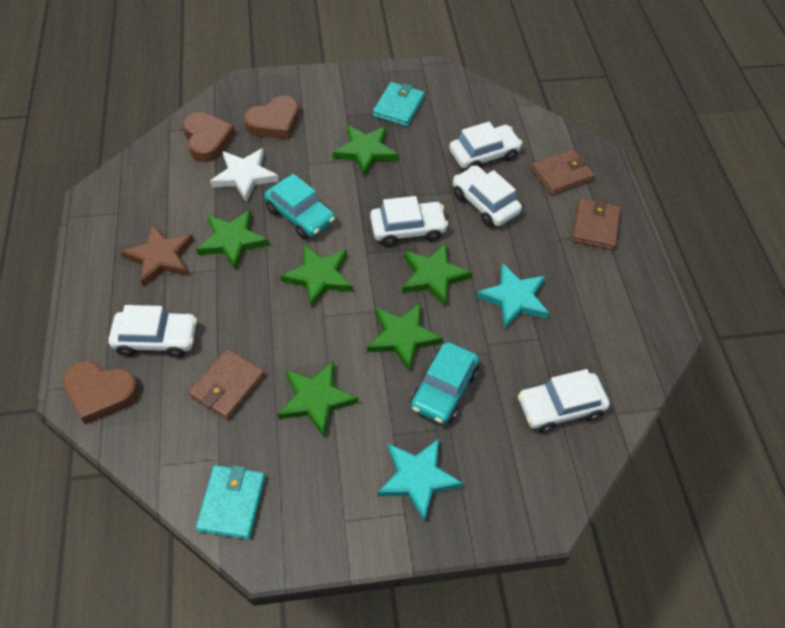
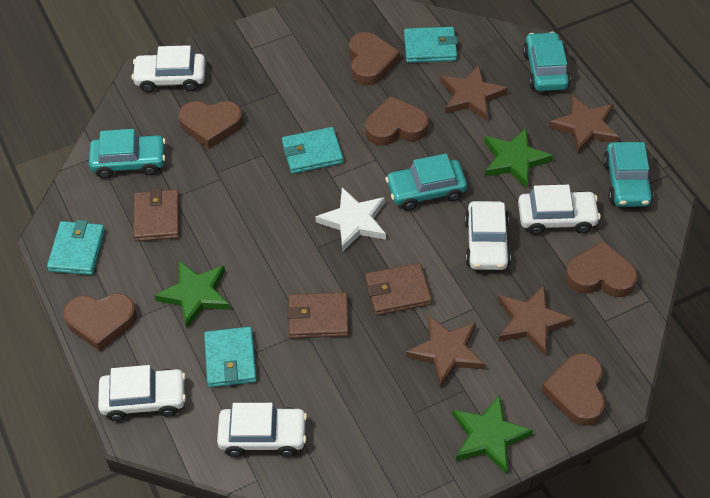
brown heart: [62,361,140,425] [183,112,235,162] [244,96,299,139] = 3 -> [63,293,137,351] [178,101,243,149] [349,32,400,85] [365,96,429,146] [541,353,605,426] [565,241,638,297] = 6
brown star: [120,224,194,287] = 1 -> [406,315,485,388] [440,65,508,121] [498,285,574,356] [549,96,619,154] = 4
green star: [196,210,269,270] [277,361,358,437] [280,244,353,308] [333,125,398,177] [367,303,443,372] [402,243,472,306] = 6 -> [154,261,230,328] [452,395,533,473] [484,128,553,188] = 3
turquoise car: [264,174,335,239] [410,342,479,424] = 2 -> [89,129,166,178] [385,153,467,210] [523,32,571,91] [603,142,654,207] = 4
turquoise star: [377,439,463,521] [476,263,549,329] = 2 -> none = 0
turquoise wallet: [196,465,265,539] [373,82,424,127] = 2 -> [47,220,105,275] [204,327,257,387] [282,127,343,174] [404,27,458,63] = 4

